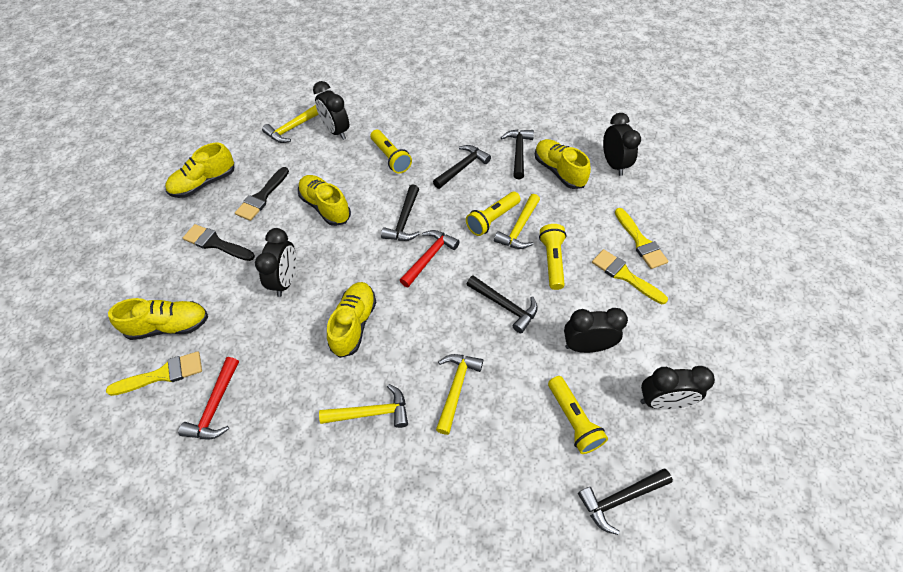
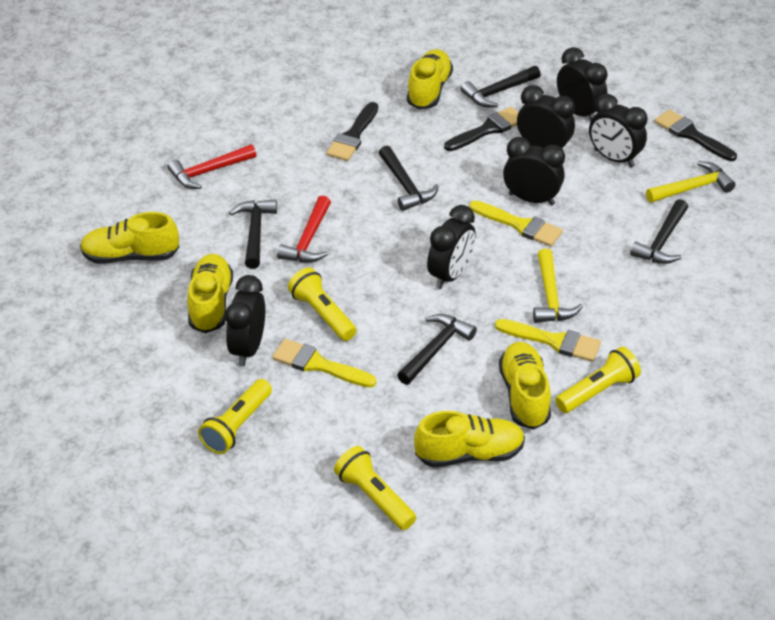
black brush: [183,224,255,261] [235,167,289,221] = 2 -> [326,102,378,161] [444,107,519,151] [655,110,737,161] = 3
black clock: [255,228,296,297] [313,81,349,140] [564,308,628,353] [603,113,641,176] [640,366,715,410] = 5 -> [225,275,265,366] [427,205,475,289] [503,137,565,205] [517,85,575,149] [557,47,608,121] [589,94,647,168] = 6
yellow hammer: [262,105,319,143] [319,384,408,428] [436,354,483,435] [494,194,540,249] = 4 -> [533,249,583,323] [646,161,736,203] = 2

